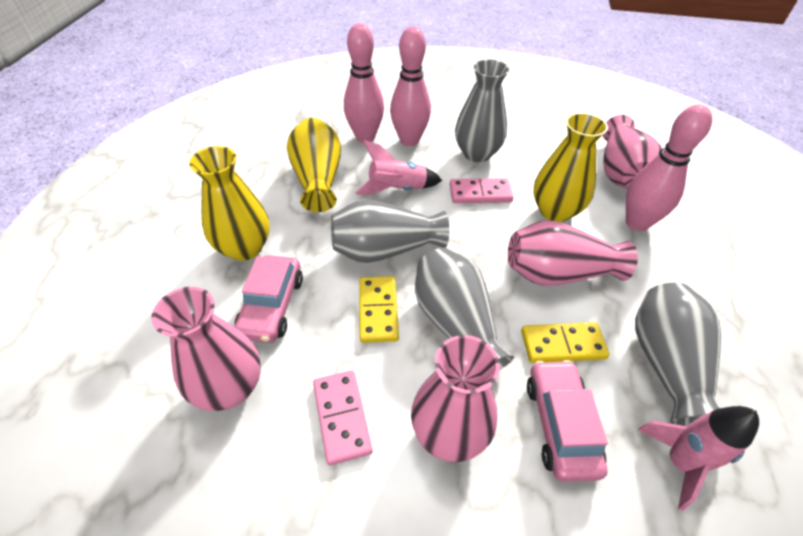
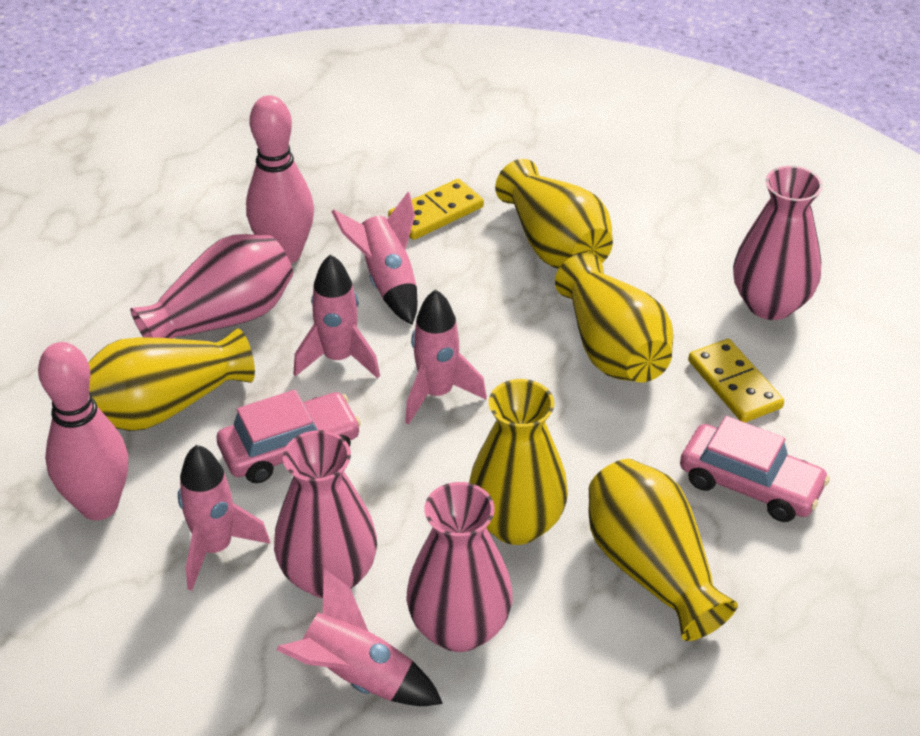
grey vase: [331,199,450,263] [415,248,514,369] [455,59,509,162] [635,283,721,426] = 4 -> none = 0
pink bowling pin: [344,24,384,143] [390,27,431,146] [626,105,712,231] = 3 -> [38,342,128,520] [246,95,314,264] = 2
pink domino: [313,370,373,465] [450,178,514,203] = 2 -> none = 0
pink rocket: [356,140,442,195] [638,406,759,511] = 2 -> [178,445,270,591] [276,569,443,706] [293,254,380,378] [332,192,417,325] [405,289,487,424] = 5
yellow vase: [189,146,270,261] [287,118,341,212] [533,113,608,222] = 3 -> [88,328,255,431] [469,379,568,545] [495,159,613,269] [555,253,673,383] [588,459,738,641] = 5

